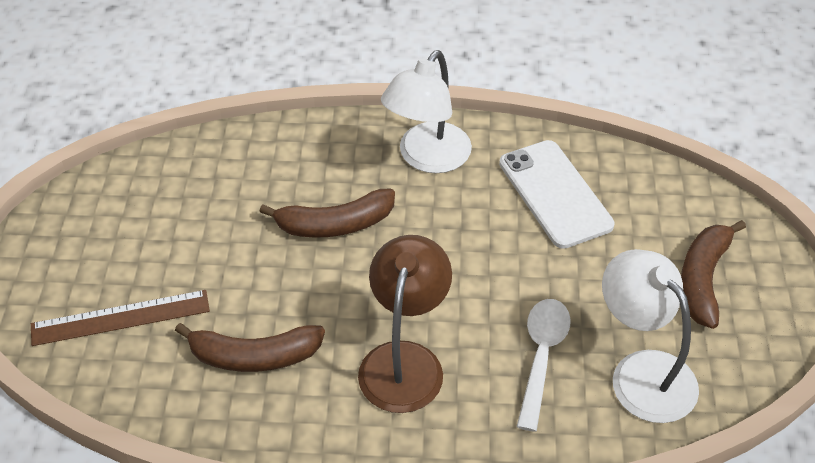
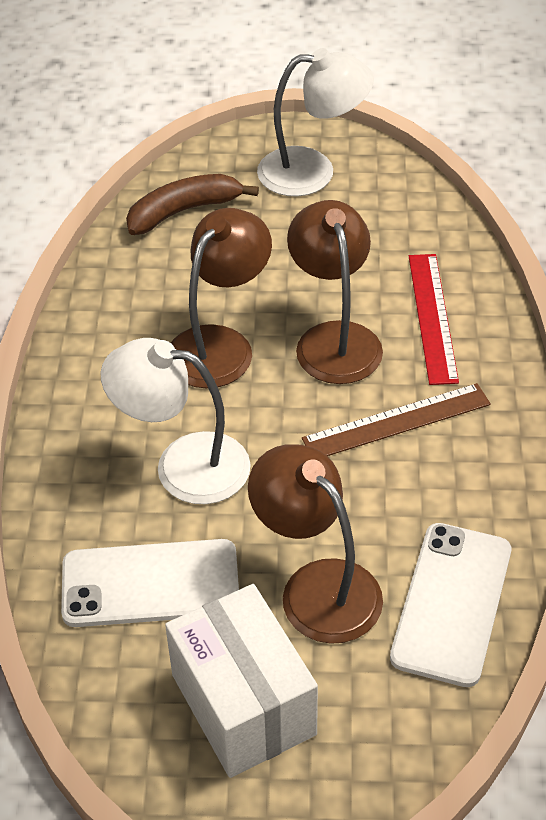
brown banana: [175,323,325,372] [259,189,395,238] [681,220,746,329] = 3 -> [126,174,259,235] = 1
brown lamp: [358,235,452,413] = 1 -> [171,208,272,388] [248,444,383,644] [287,200,383,384] = 3
red ruler: none = 0 -> [409,254,459,385] = 1
white box: none = 0 -> [165,584,318,778] = 1
white phone: [499,140,614,249] = 1 -> [61,539,239,627] [390,523,511,687] = 2
white spoon: [517,299,571,432] = 1 -> none = 0

